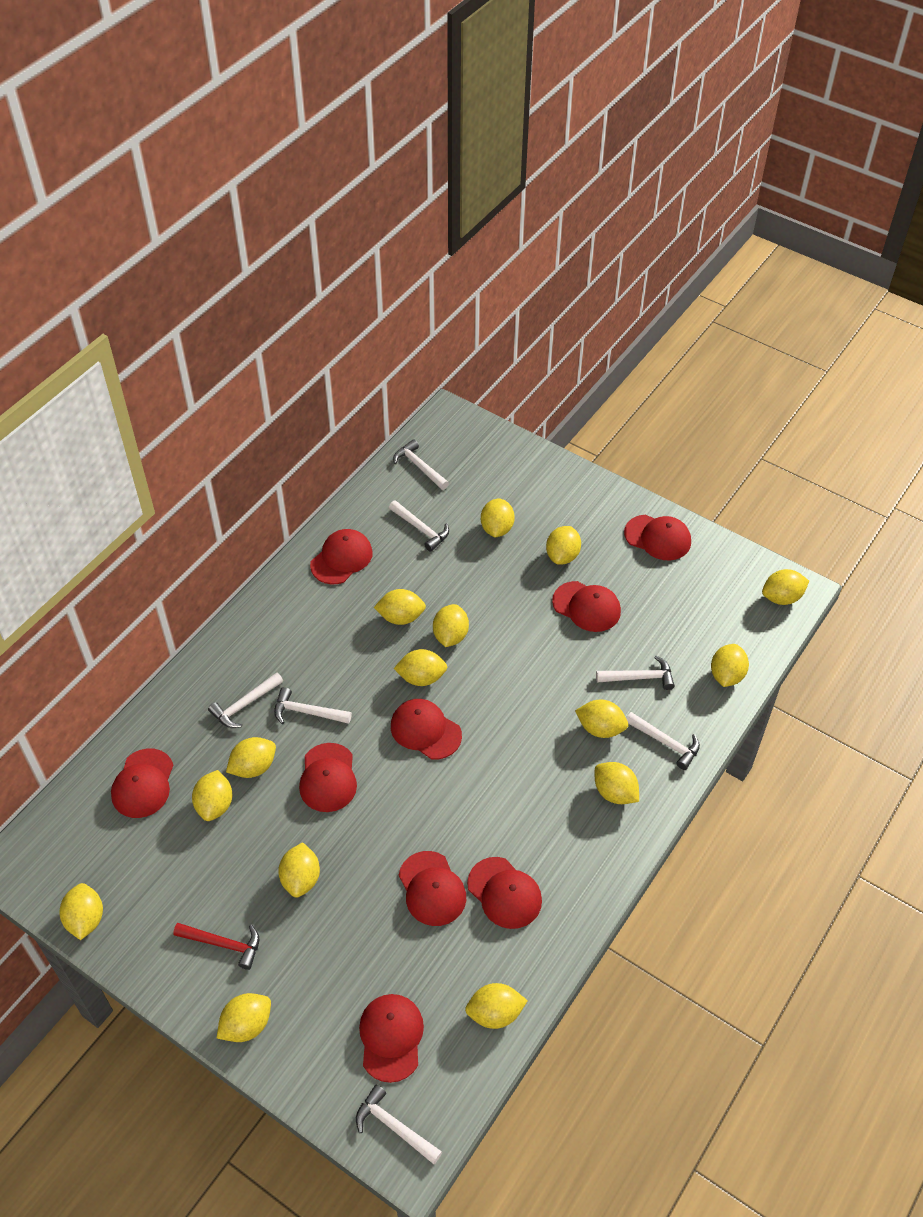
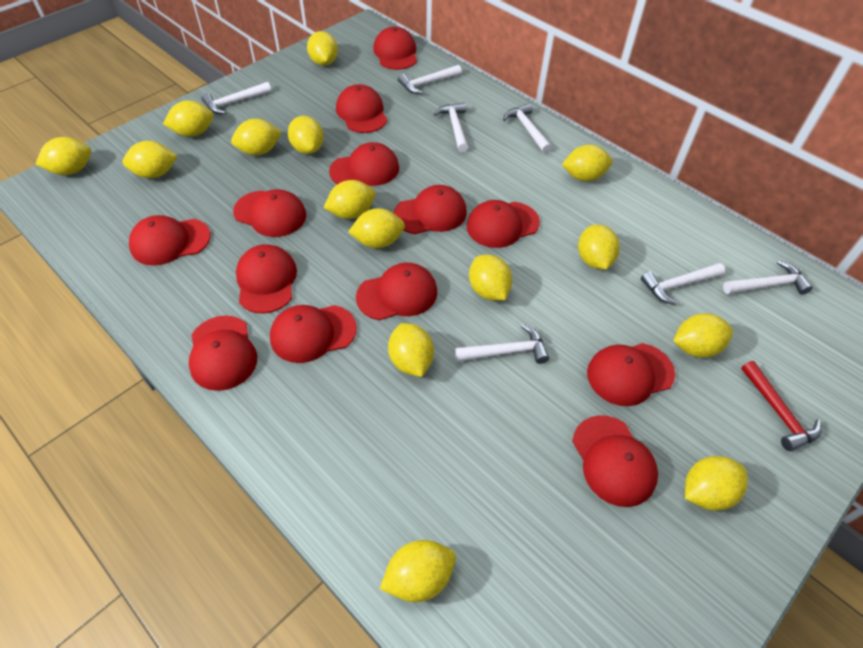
red cap: [111,748,173,818] [299,743,357,812] [310,529,373,584] [359,994,424,1083] [391,699,462,759] [399,851,466,926] [467,857,542,929] [552,581,621,632] [624,515,691,560] = 9 -> [129,215,211,266] [189,316,257,391] [233,189,306,237] [236,244,297,313] [270,305,357,363] [329,142,399,186] [336,84,387,133] [356,262,437,320] [373,27,417,70] [394,185,467,234] [467,200,540,248] [572,415,658,507] [587,343,675,406] = 13

